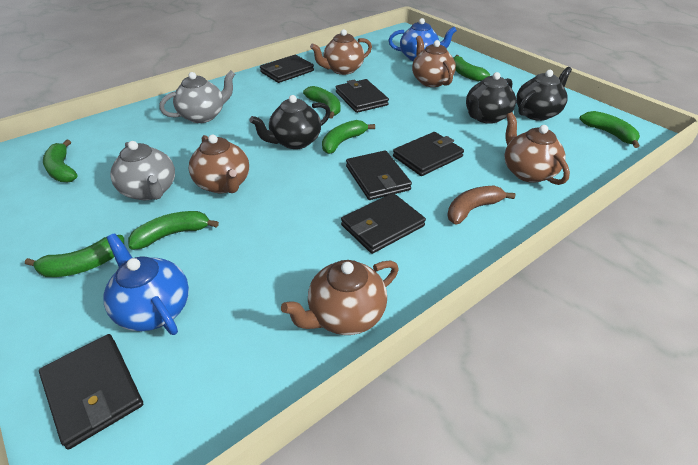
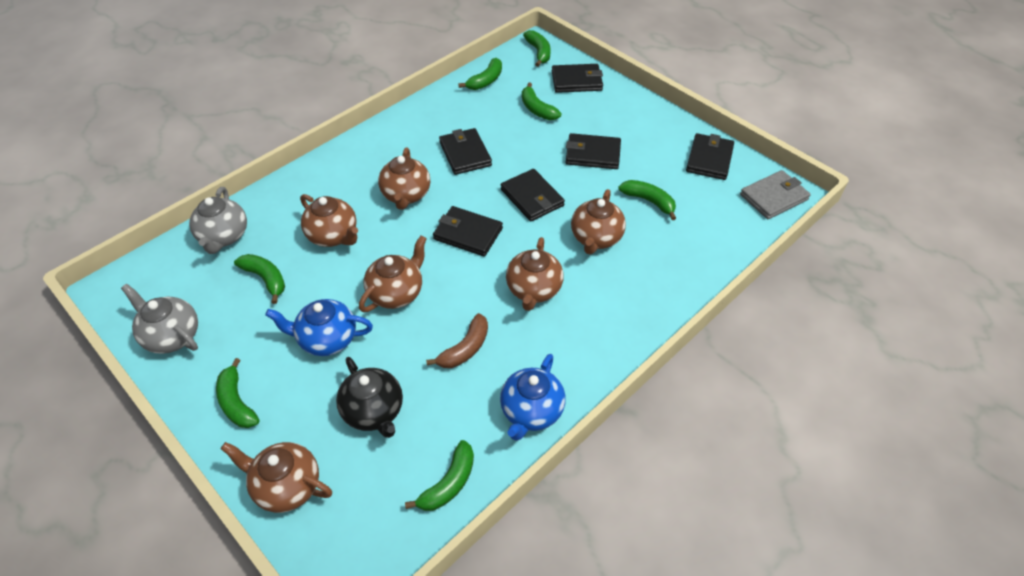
black teapot: [249,95,331,149] [466,72,516,124] [516,67,572,121] = 3 -> [336,357,403,438] = 1
brown teapot: [189,134,249,193] [281,260,399,335] [310,29,372,75] [412,36,456,87] [505,112,570,185] = 5 -> [221,442,332,513] [300,194,358,247] [359,236,427,312] [378,147,430,210] [506,237,564,311] [571,189,626,254] = 6
grey wallet: none = 0 -> [740,170,811,219] = 1

